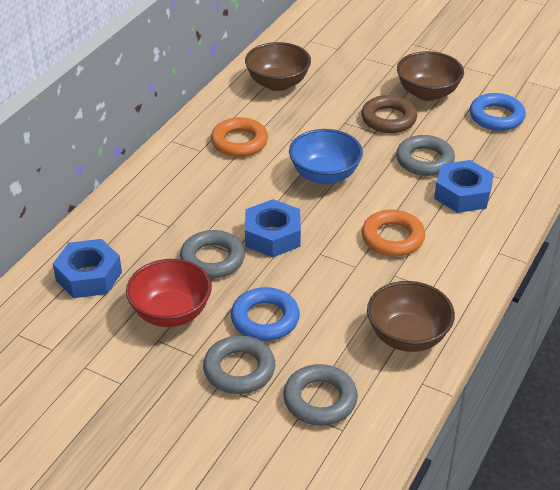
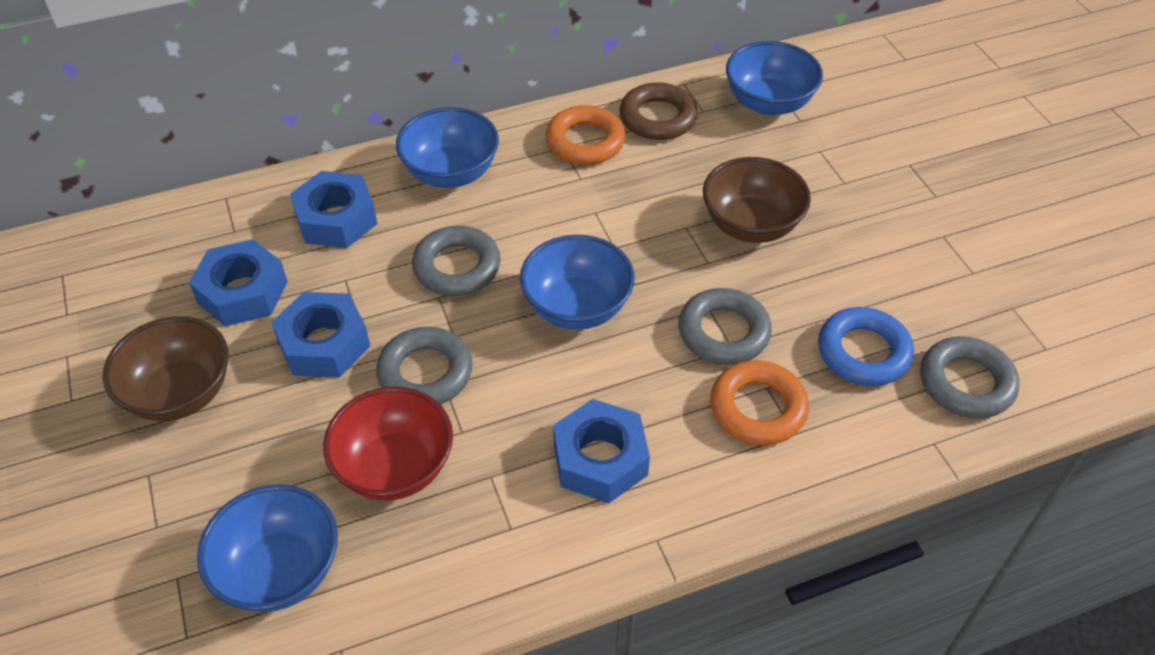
blue bowl: [289,129,363,185] = 1 -> [197,484,338,612] [396,107,499,188] [520,234,635,330] [726,41,823,115] = 4
blue nut: [53,239,122,298] [245,199,301,257] [434,160,494,213] = 3 -> [189,239,288,326] [272,292,370,377] [290,171,377,248] [553,399,650,503] = 4
blue ring: [231,287,300,341] [470,93,526,131] = 2 -> [818,307,914,386] = 1
brown bowl: [245,42,311,91] [367,281,455,352] [397,51,464,101] = 3 -> [103,316,229,421] [703,157,811,243] = 2

